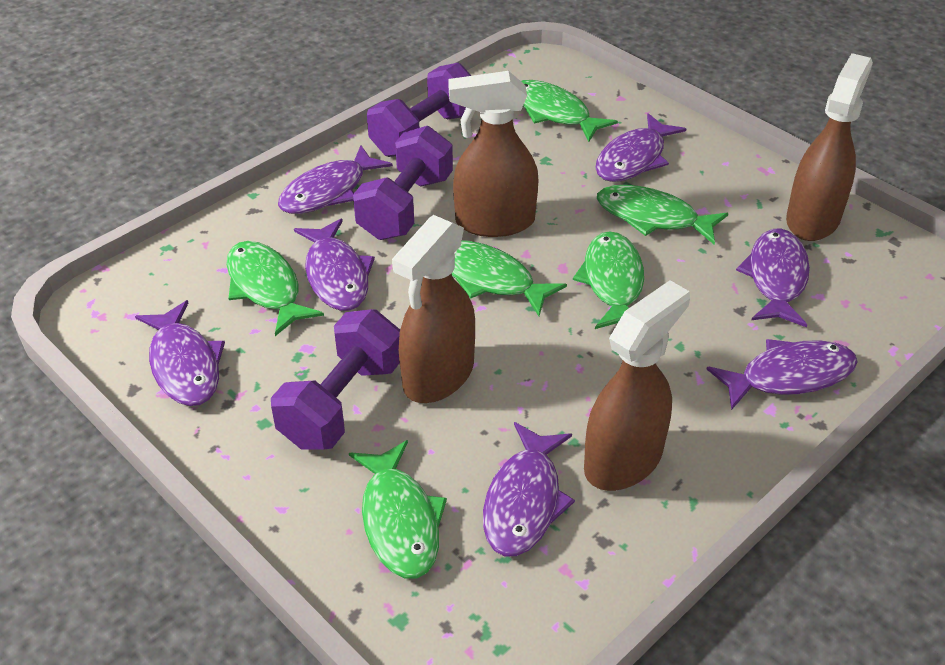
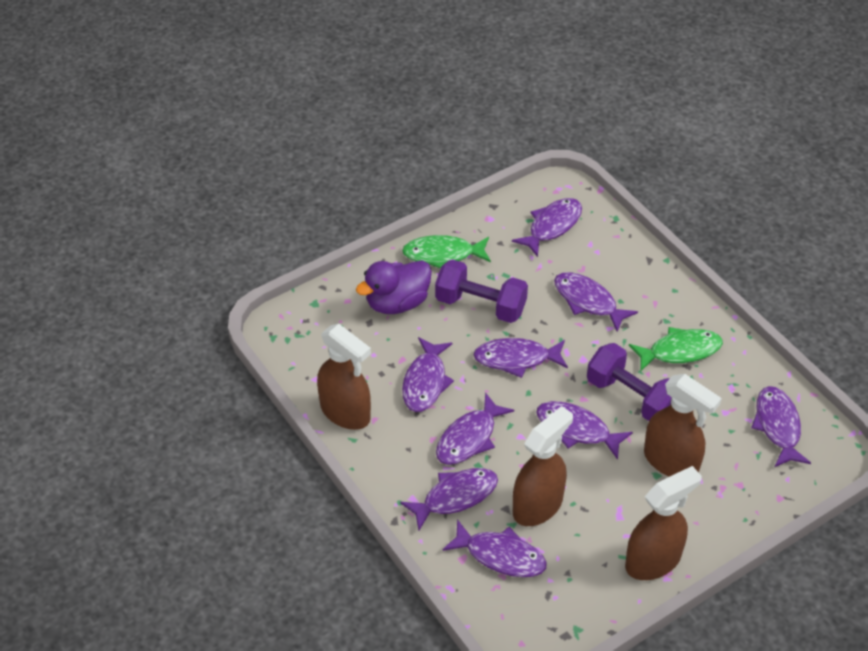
green fish: [226,241,324,336] [349,440,447,579] [451,240,567,316] [521,80,618,142] [573,231,644,329] [597,185,728,245] = 6 -> [402,235,491,269] [629,327,723,372] = 2
purple duck: none = 0 -> [356,260,432,314] = 1
purple dumbbell: [271,309,400,450] [353,126,453,240] [367,63,471,157] = 3 -> [435,259,528,323] [587,343,672,421] = 2
purple fish: [135,300,225,406] [278,145,393,214] [294,219,375,311] [483,422,575,556] [595,113,686,182] [707,339,858,410] [736,228,810,327] = 7 -> [400,468,498,530] [402,337,454,412] [436,392,514,465] [442,519,547,577] [473,338,568,378] [512,198,582,257] [536,401,633,460] [554,272,638,332] [751,386,811,467] = 9

